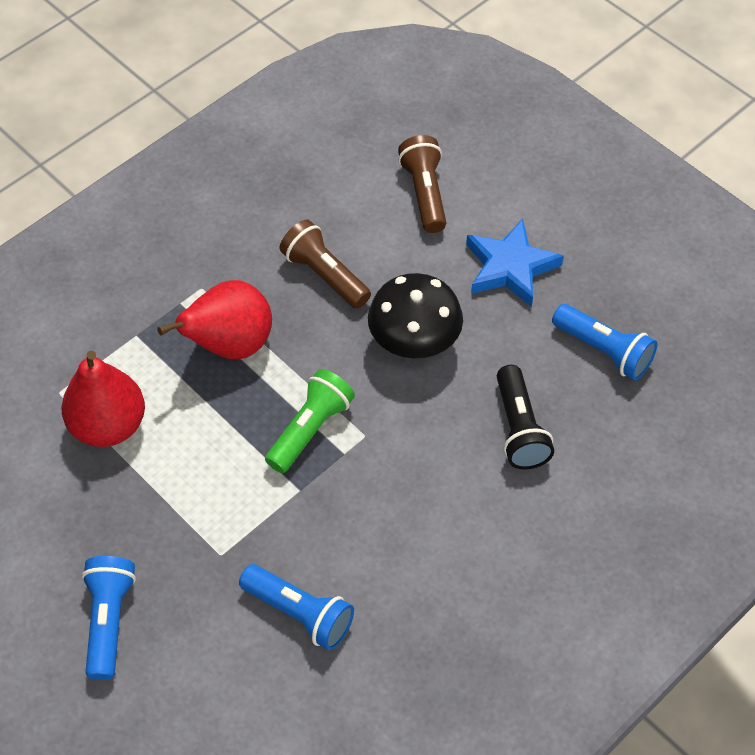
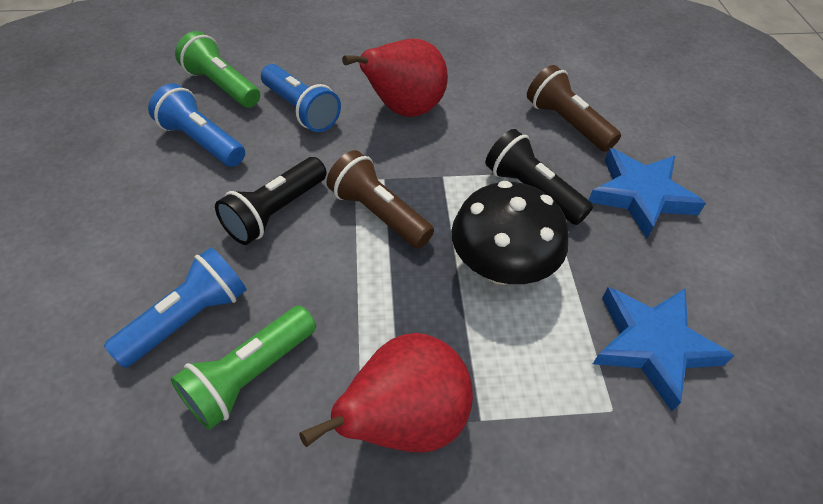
black flashlight: [497,365,554,469] = 1 -> [215,157,327,245] [485,129,593,225] = 2
blue star: [466,218,564,307] = 1 -> [589,148,706,239] [593,287,735,411] = 2
green flashlight: [265,369,355,473] = 1 -> [171,306,316,430] [175,31,260,108] = 2

